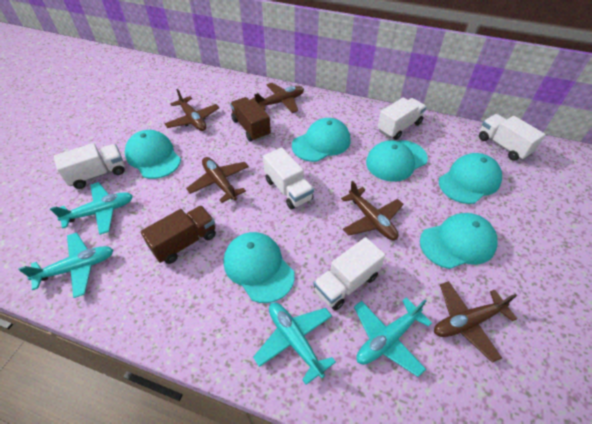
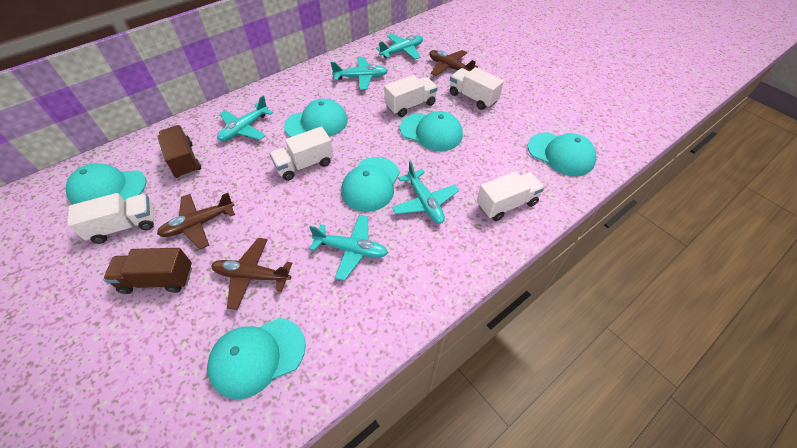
brown plane: [164,89,220,131] [186,157,249,203] [253,83,304,113] [341,181,404,240] [434,281,517,363] = 5 -> [157,193,235,250] [211,238,292,310] [429,50,478,76] = 3
turquoise plane: [18,233,113,298] [50,182,133,235] [253,303,336,385] [354,298,432,377] = 4 -> [217,96,273,141] [309,215,388,281] [330,57,388,90] [376,34,423,60] [392,161,459,224] = 5

